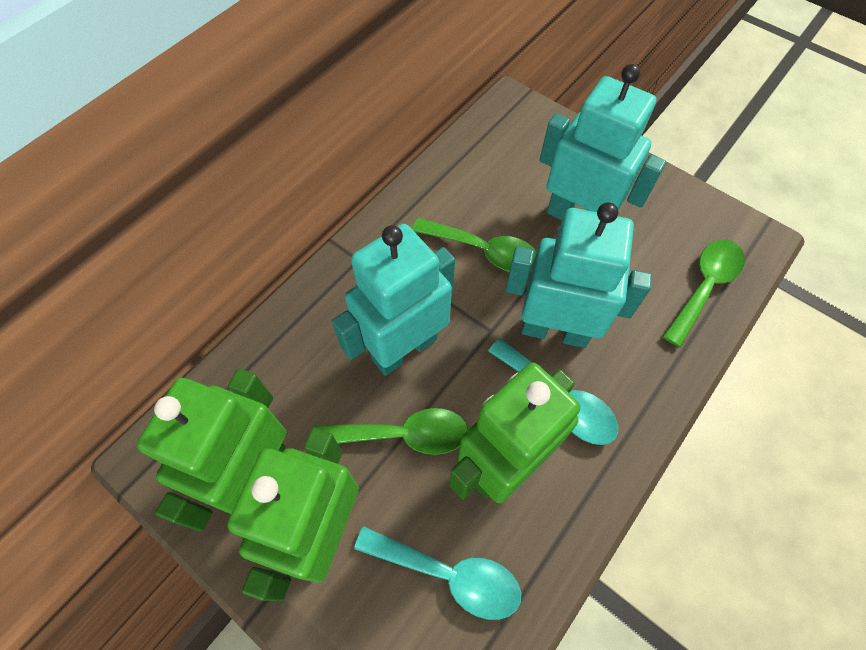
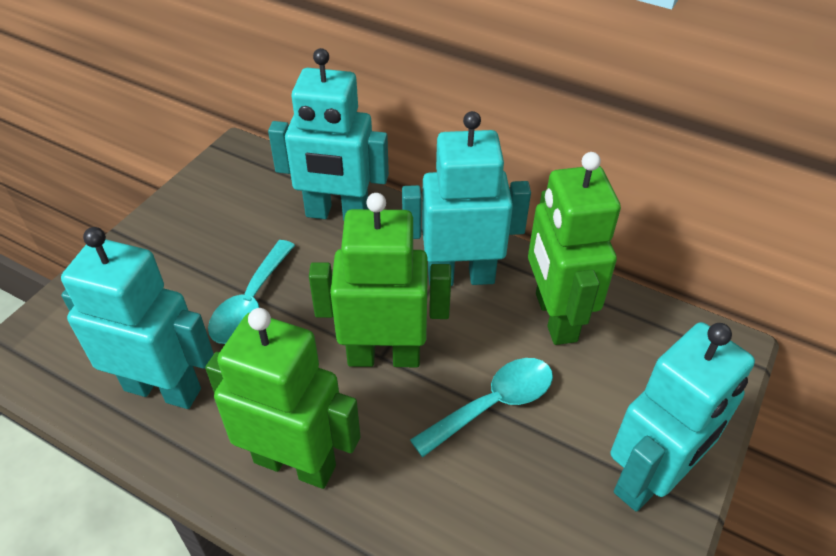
green spoon: [313,408,468,455] [412,218,537,272] [663,239,745,347] = 3 -> none = 0
turquoise robot: [332,224,455,376] [506,202,652,348] [540,64,666,220] = 3 -> [61,227,214,409] [268,48,389,221] [402,111,531,286] [610,322,755,512] = 4

